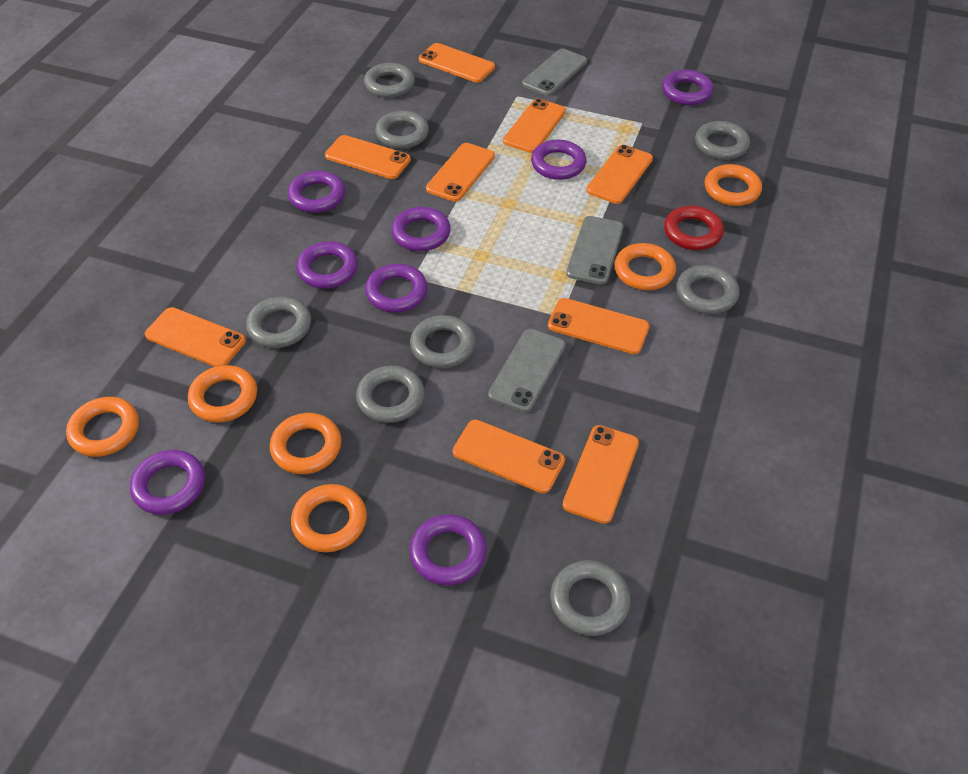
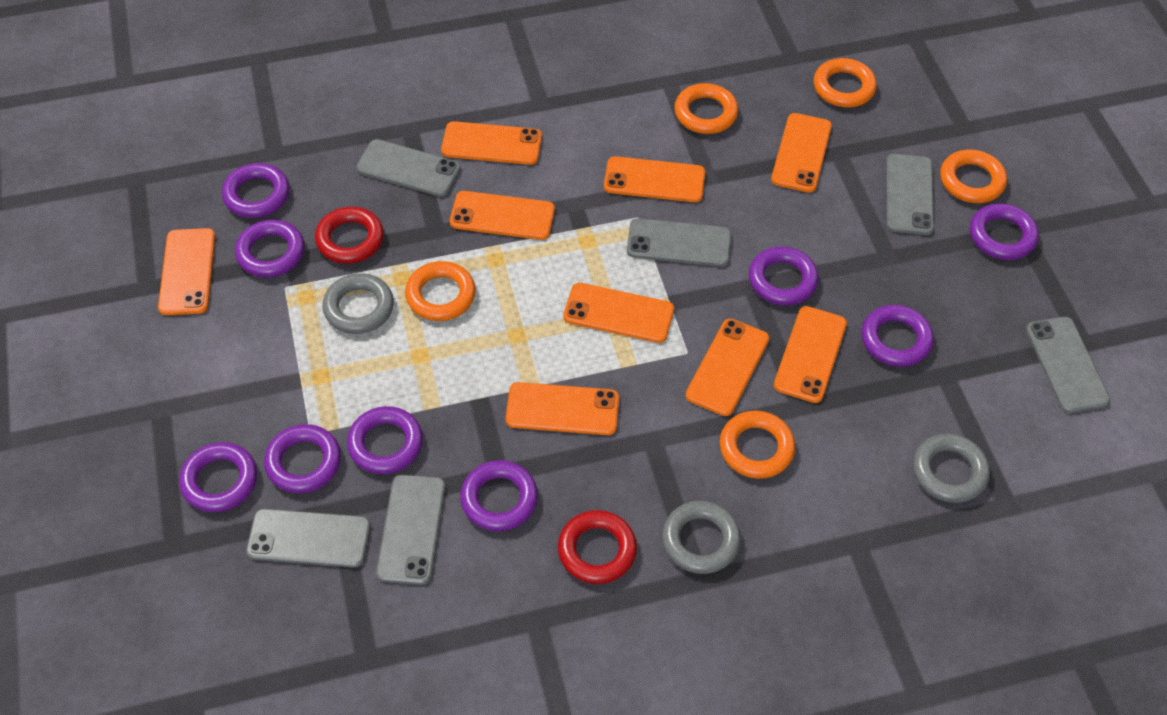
grey phone: [488,329,566,412] [522,48,587,96] [566,216,623,285] = 3 -> [246,509,371,568] [356,139,461,197] [376,474,445,585] [627,218,731,266] [886,154,934,235] [1026,317,1110,413] = 6
grey ring: [246,296,311,348] [356,366,425,423] [364,63,415,98] [375,110,429,149] [410,315,476,368] [550,560,631,636] [676,265,739,314] [695,121,750,160] = 8 -> [322,273,394,334] [662,501,741,574] [913,433,990,503] = 3
orange ring: [66,397,139,457] [188,365,257,422] [270,413,341,474] [291,484,367,552] [614,243,676,290] [705,164,762,206] = 6 -> [405,261,476,321] [674,83,738,134] [720,411,795,479] [813,58,877,108] [940,150,1007,203] = 5
purple ring: [130,450,205,515] [288,171,345,213] [296,241,358,289] [365,264,428,313] [391,207,451,251] [409,514,487,586] [531,140,586,180] [662,69,714,105] = 8 -> [179,442,257,512] [222,163,290,218] [235,220,305,277] [264,424,341,493] [347,406,423,474] [460,460,538,531] [749,246,819,305] [862,305,934,367] [970,203,1039,260] = 9
red ring: [664,206,724,250] = 1 -> [315,207,384,264] [558,510,637,584] = 2

